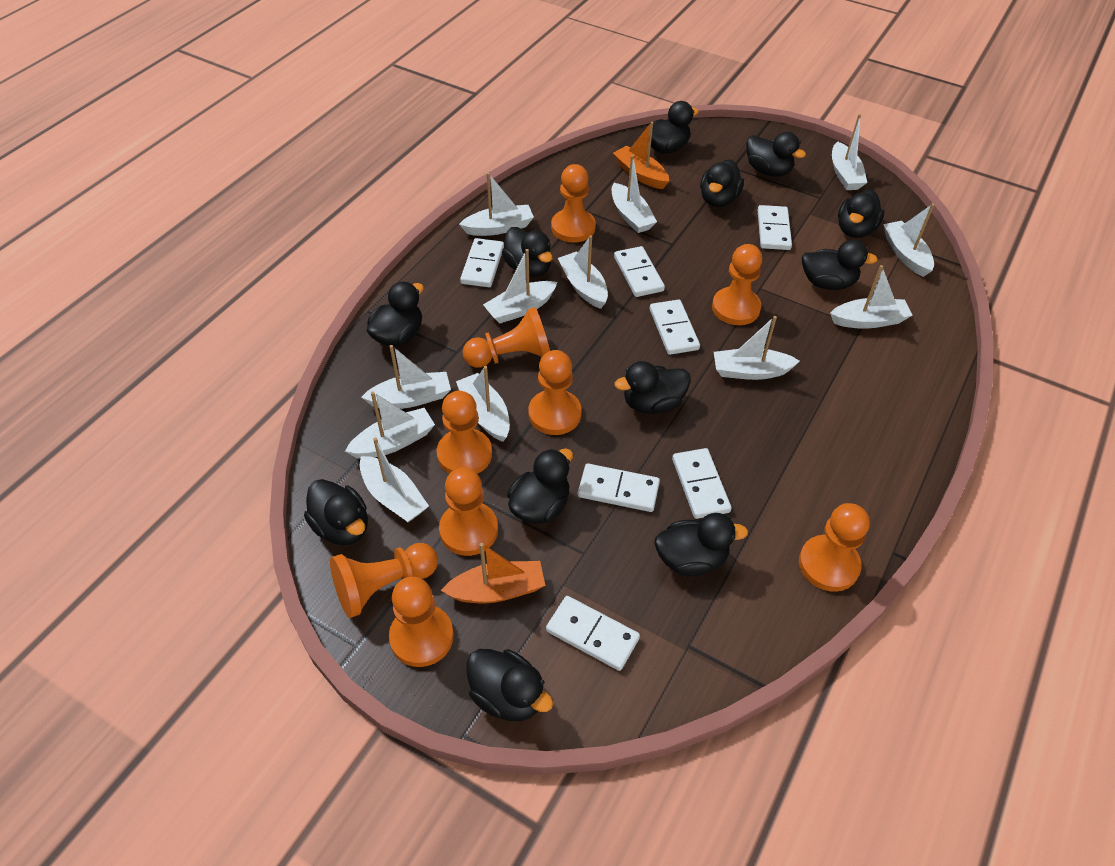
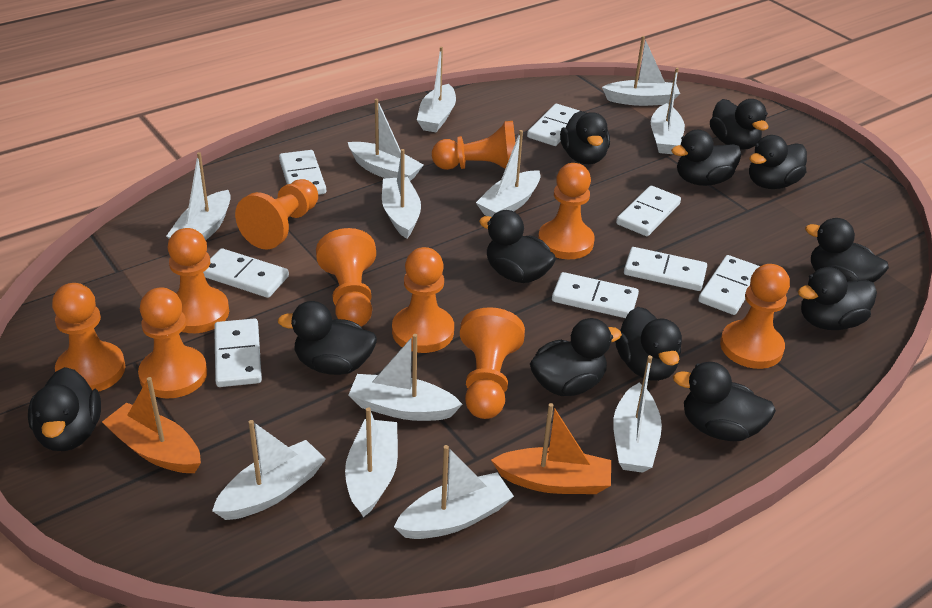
orange pawn: [330,543,438,618] [389,577,454,667] [436,391,492,474] [439,468,498,556] [463,307,550,368] [528,350,581,435] [551,164,596,243] [712,244,762,325] [799,503,870,592] = 9 -> [52,283,125,392] [138,287,207,398] [168,228,229,333] [235,179,318,250] [316,228,376,327] [392,247,454,353] [432,121,516,170] [460,307,525,419] [538,163,594,259] [720,264,790,369] = 10
white domino: [460,238,504,287] [546,596,640,671] [578,463,660,512] [614,246,665,297] [650,300,700,355] [672,448,732,519] [758,205,792,250] = 7 -> [203,248,289,298] [214,318,262,387] [279,150,326,195] [527,104,580,146] [552,272,639,318] [616,186,681,236] [624,247,707,291] [698,255,760,315] = 8

